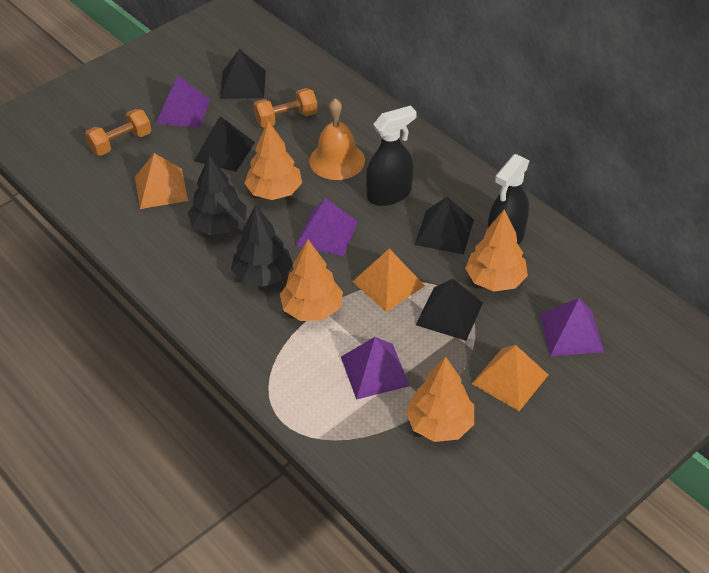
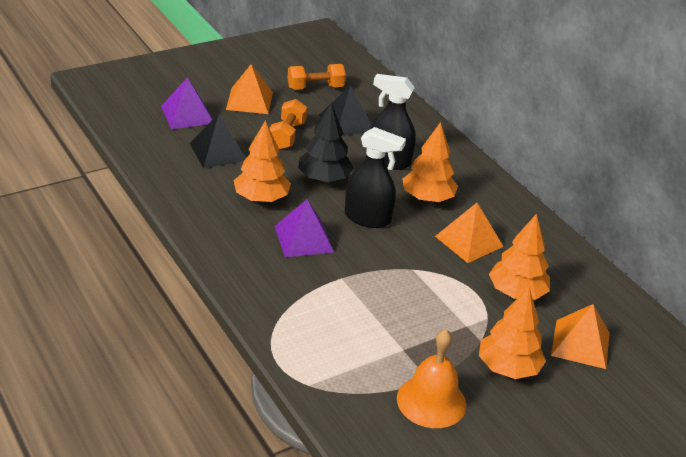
black pyramid: [194,116,255,172] [220,49,266,99] [415,197,474,255] [416,279,483,341] = 4 -> [190,114,246,168] [319,86,371,136] = 2
black tree: [188,155,247,235] [231,205,293,287] = 2 -> [298,102,354,183] = 1
purple pyramid: [156,76,211,128] [296,198,358,256] [341,337,410,400] [540,298,604,356] = 4 -> [161,77,212,129] [274,199,334,257] = 2

